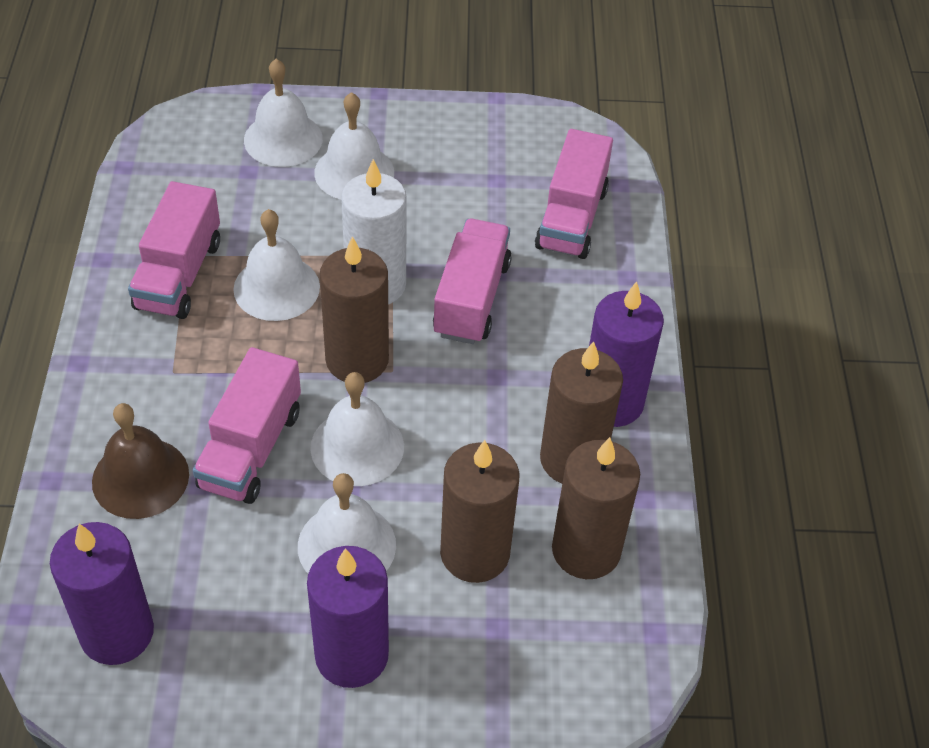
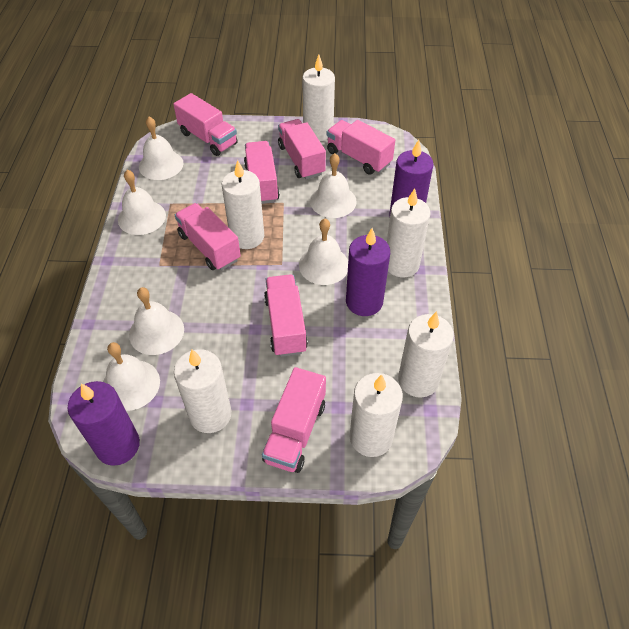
brown bell: [92,403,189,519] = 1 -> none = 0
brown candle: [320,236,389,383] [440,440,519,583] [540,341,623,484] [552,437,640,579] = 4 -> none = 0
pink truck: [128,181,220,319] [193,347,301,504] [433,219,512,344] [535,129,613,259] = 4 -> [173,93,238,156] [175,203,241,270] [244,141,280,204] [262,367,326,473] [264,274,308,357] [278,119,326,179] [327,120,395,175] = 7
white bell: [233,209,320,321] [244,59,323,167] [298,473,396,573] [310,372,404,486] [314,92,394,200] = 5 -> [103,342,160,411] [118,170,166,235] [129,287,184,355] [139,117,183,180] [299,219,348,285] [310,153,357,218] = 6
white candle: [341,159,407,304] = 1 -> [174,349,232,433] [221,160,264,249] [302,54,335,141] [350,373,403,457] [387,188,431,277] [398,311,454,398] = 6

